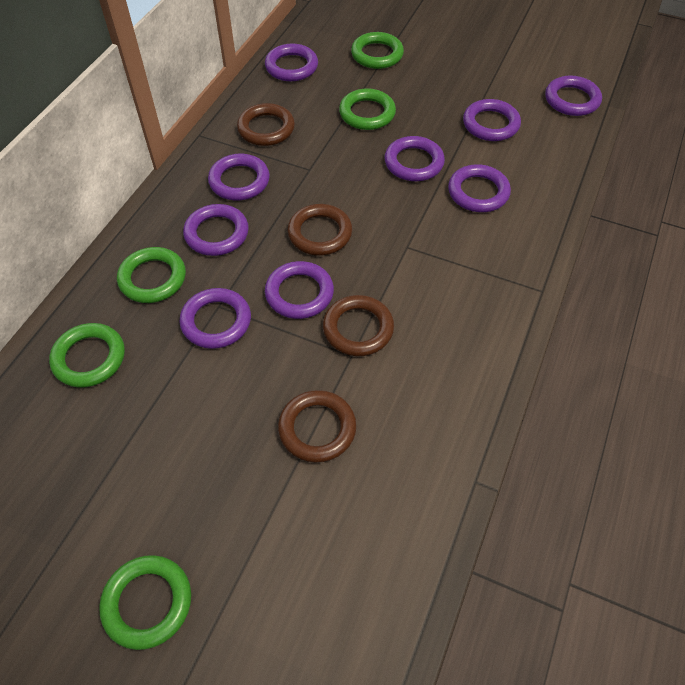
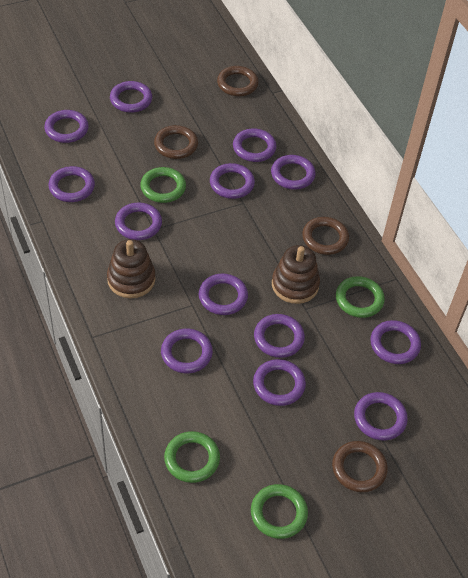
brown stacking toy: none = 0 -> [107,239,155,298] [272,245,320,304] = 2
green ring: [49,323,125,388] [99,555,191,650] [117,247,186,303] [339,88,396,130] [351,32,404,69] = 5 -> [140,167,186,203] [164,431,220,483] [251,484,308,539] [336,276,385,318] = 4
purple ring: [179,288,251,349] [183,204,249,256] [208,154,270,200] [265,44,318,81] [265,261,334,319] [384,136,445,181] [448,164,511,212] [463,99,521,141] [545,75,602,116] = 9 -> [44,110,89,143] [48,166,95,202] [110,81,152,113] [115,202,162,240] [161,329,213,373] [199,274,248,315] [210,163,255,199] [233,128,277,162] [253,359,306,406] [254,314,305,358] [271,155,316,190] [354,392,408,441] [370,320,421,364] = 13

